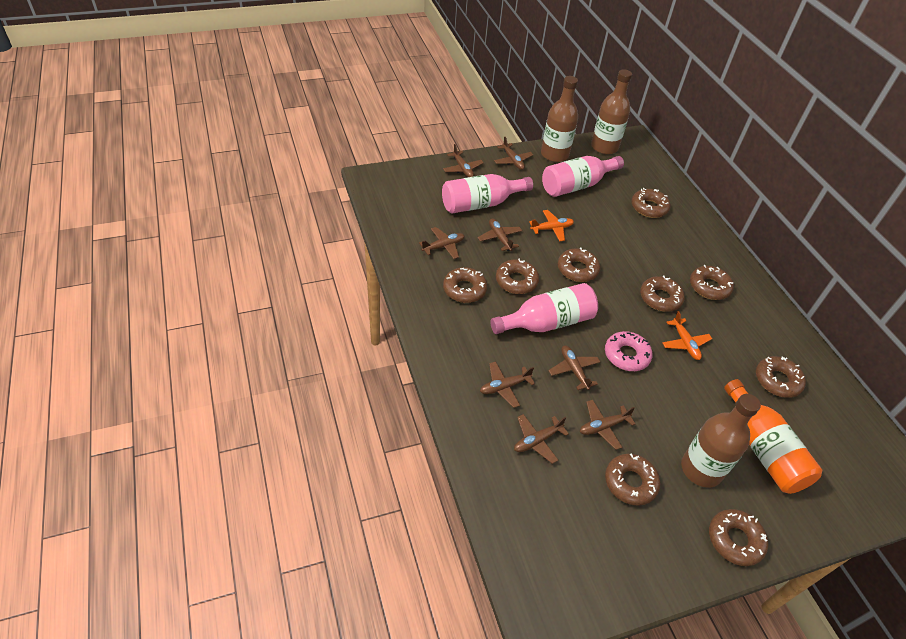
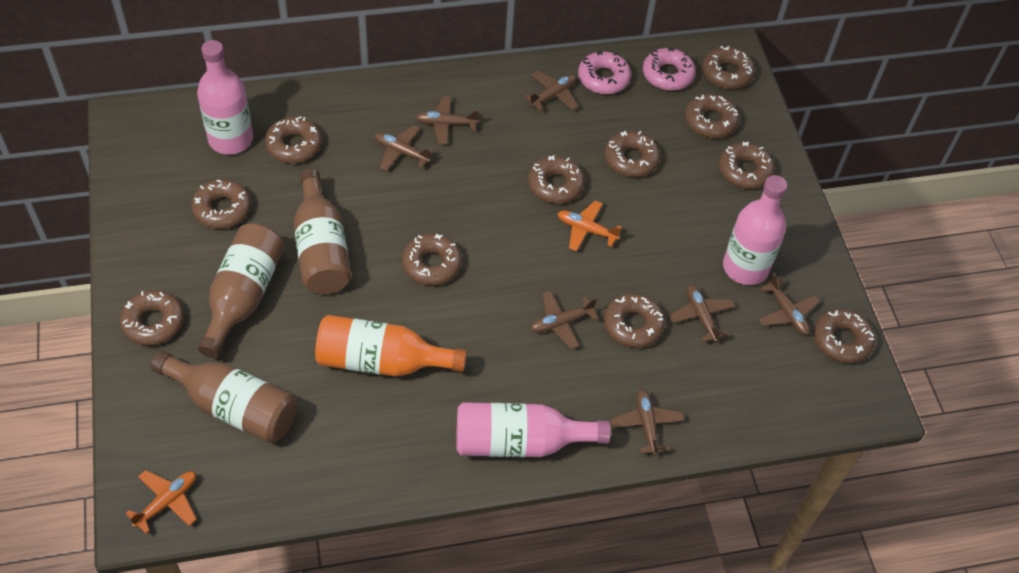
brown donut: [443,267,487,303] [496,258,539,294] [558,248,600,282] [605,453,660,506] [631,188,671,218] [640,276,685,312] [690,265,734,300] [709,509,768,566] [756,356,806,398] = 9 -> [120,290,184,346] [191,179,251,229] [265,116,322,163] [402,234,462,285] [528,155,584,204] [604,131,660,177] [604,294,665,348] [685,94,739,138] [702,46,755,89] [718,142,774,189] [814,309,875,364] = 11
brown plane: [419,227,465,259] [443,144,484,177] [478,218,522,251] [480,361,535,408] [494,137,533,170] [514,414,569,464] [548,346,600,390] [580,400,635,450] = 8 -> [374,125,434,171] [415,96,479,144] [524,71,578,111] [530,291,598,349] [611,389,684,456] [668,284,735,342] [758,273,820,335] = 7
pink donut: [605,331,652,371] = 1 -> [578,50,631,94] [643,47,696,91] = 2

